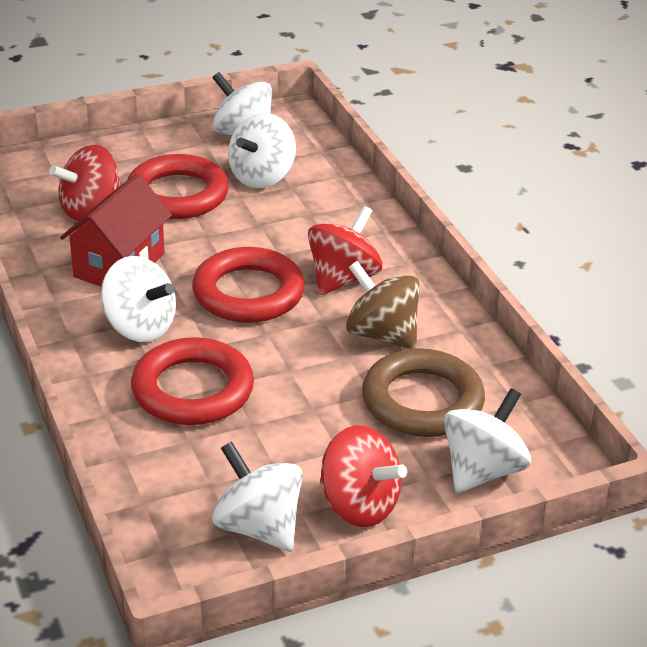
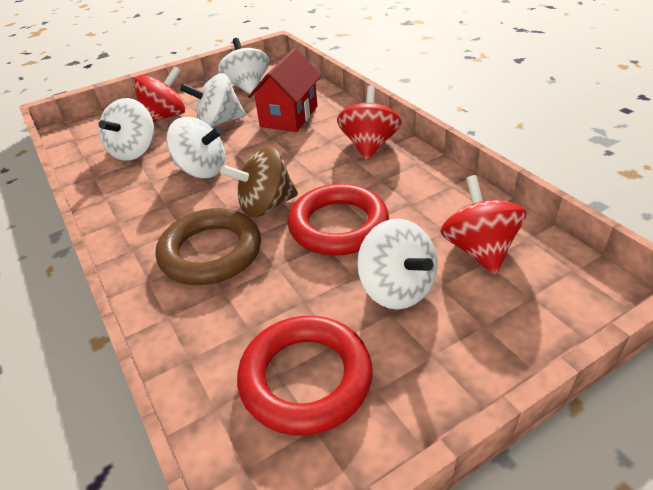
red ring: [127,154,229,219] [131,337,254,425] [192,247,305,323] = 3 -> [237,316,372,436] [287,184,389,256] = 2

